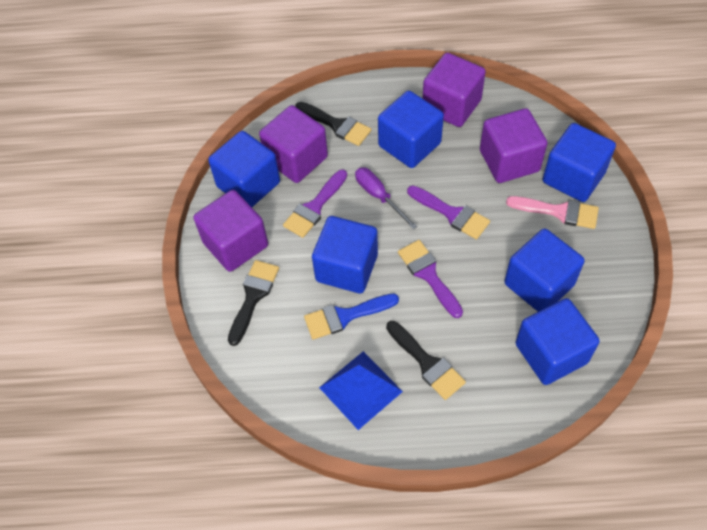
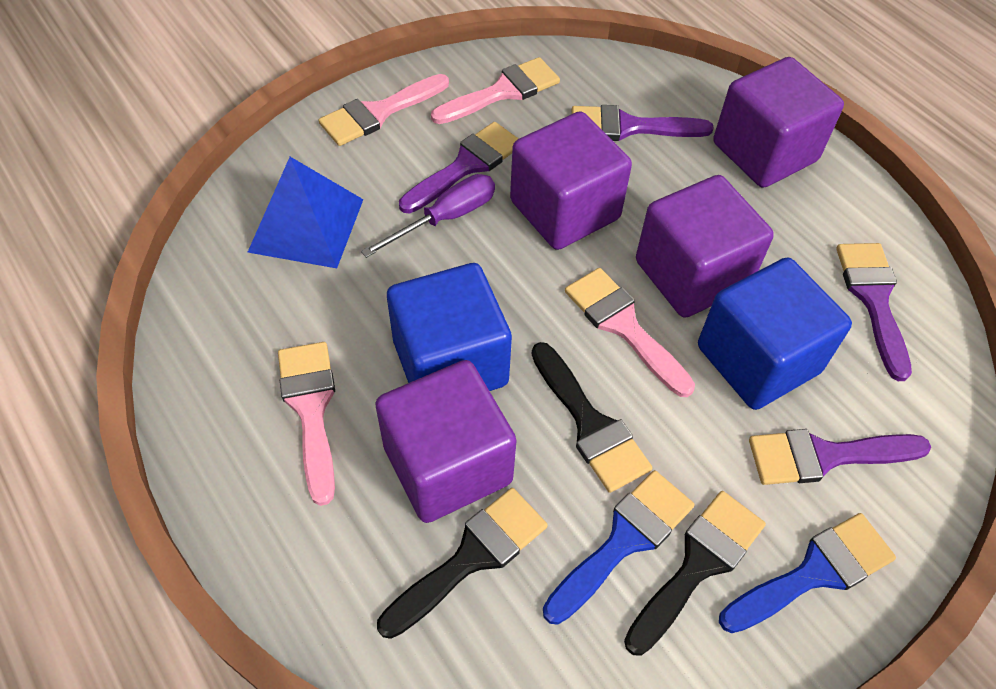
blue brush: [304,294,399,340] = 1 -> [543,470,694,625] [719,513,896,633] = 2
blue cube: [208,131,280,207] [312,216,378,293] [378,91,444,168] [504,228,585,312] [515,298,600,385] [543,123,616,202] = 6 -> [387,263,512,391] [698,257,852,410] = 2
pink brush: [506,196,599,229] = 1 -> [278,342,335,506] [319,74,449,146] [431,57,560,124] [565,268,695,397] = 4
purple brush: [283,170,347,238] [398,240,463,318] [407,186,490,240] = 3 -> [399,122,518,213] [572,105,714,141] [749,429,931,485] [836,243,912,381] = 4

